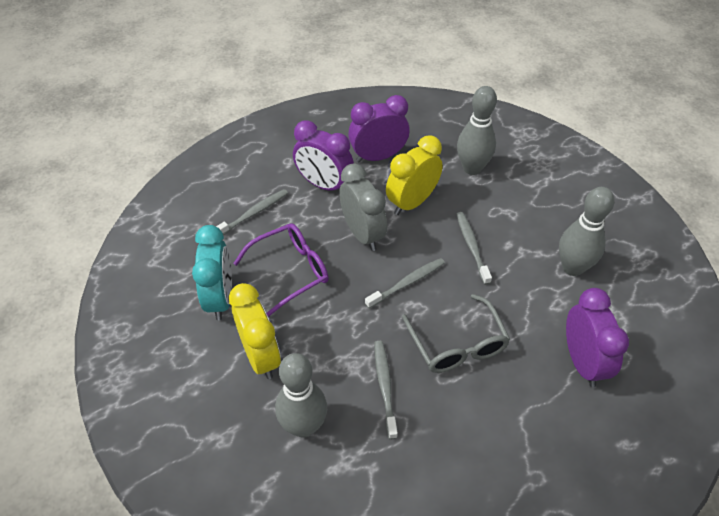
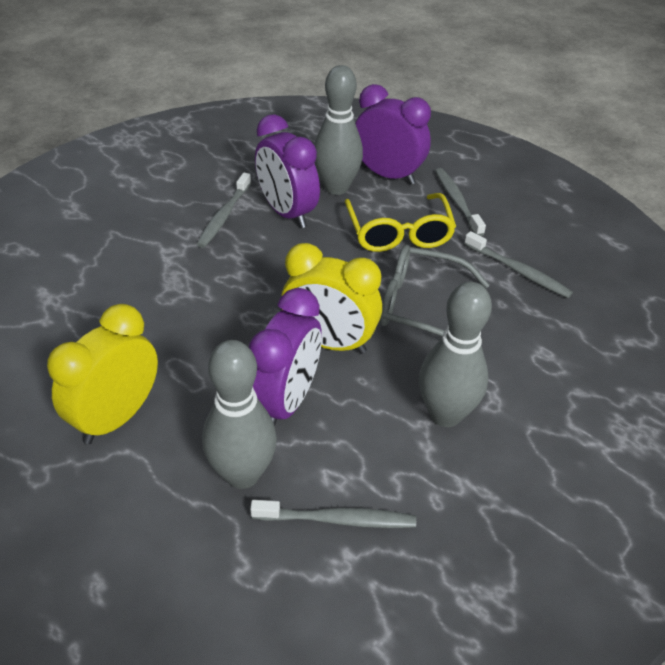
grey clock: [339,163,387,251] = 1 -> none = 0
purple glasses: [233,223,329,317] = 1 -> none = 0
turquoise clock: [192,225,232,320] = 1 -> none = 0
yellow glasses: none = 0 -> [345,193,456,252] = 1

